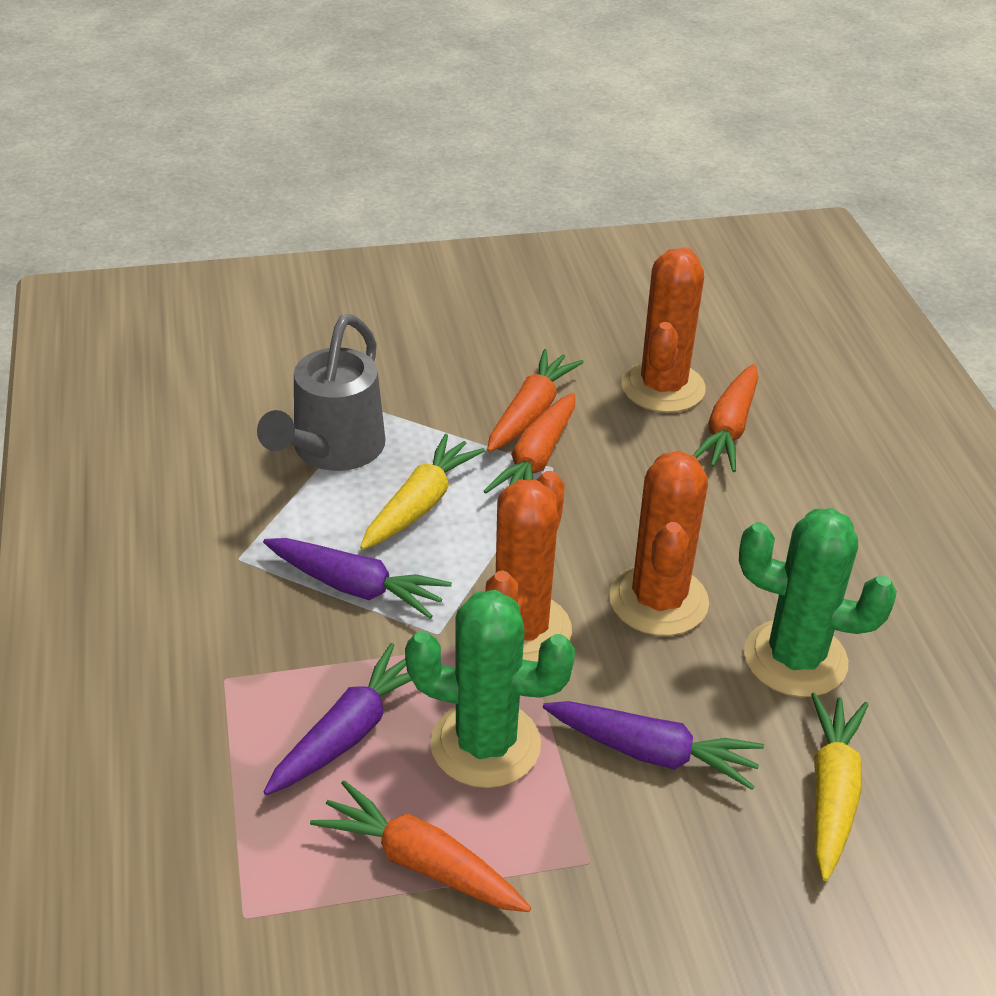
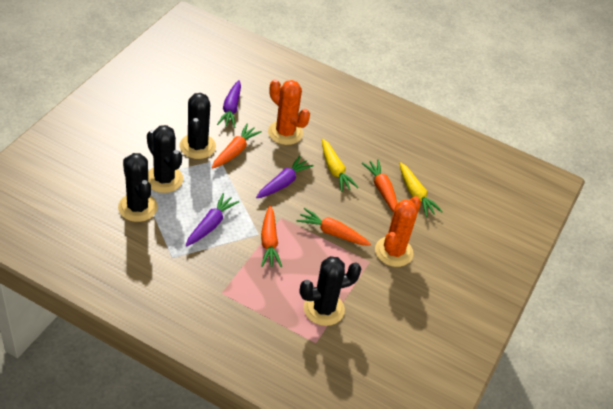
black cactus: none = 0 -> [118,153,158,222] [147,125,183,193] [179,93,216,159] [300,256,361,326] = 4
green cactus: [405,590,575,788] [739,508,897,697] = 2 -> none = 0
grey watering can: [257,314,386,471] = 1 -> none = 0
orange cactus: [485,471,572,662] [609,451,709,636] [621,247,706,413] = 3 -> [268,79,310,145] [375,196,421,267] = 2

